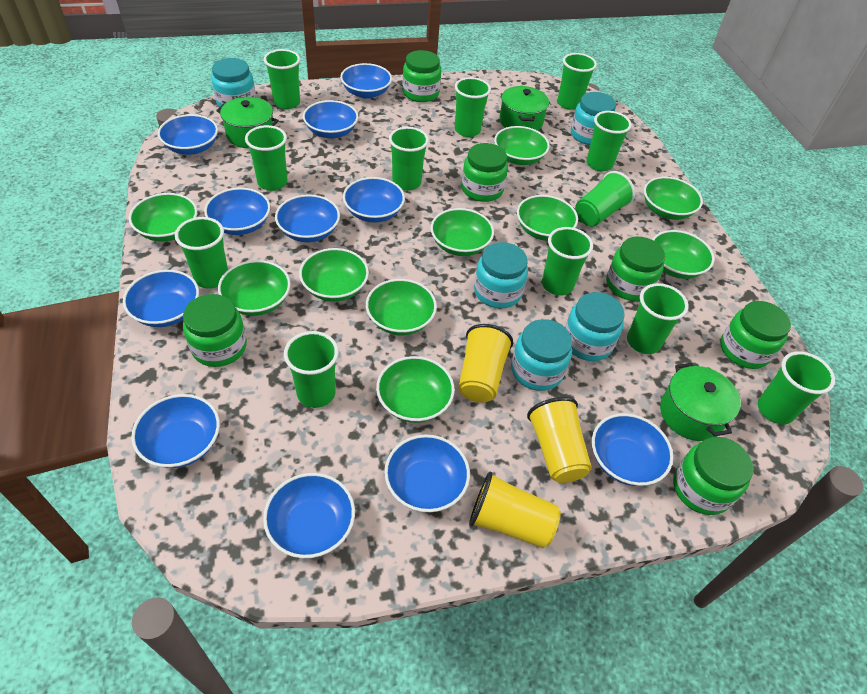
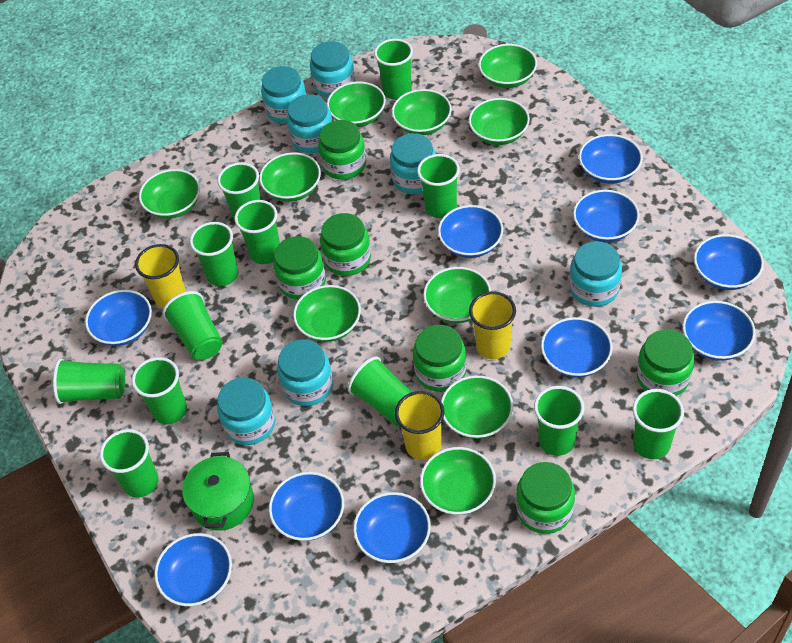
blue bowl: [123,270,199,327] [131,394,220,468] [158,114,218,155] [204,188,271,235] [263,473,355,558] [275,194,340,242] [303,100,359,138] [340,63,392,98] [343,177,405,223] [385,434,470,512] [592,413,673,486] = 11 -> [85,290,152,346] [154,533,232,606] [269,472,344,541] [353,492,431,563] [438,205,503,258] [541,317,612,378] [573,190,640,242] [579,134,643,184] [683,301,755,361] [694,234,764,290] = 10
green pot: [216,97,279,148] [499,86,549,131] [660,363,741,441] = 3 -> [182,452,254,531] = 1
turquoise jar: [211,58,256,107] [474,242,528,308] [511,319,572,391] [565,292,625,361] [571,92,616,145] = 5 -> [217,377,275,445] [261,66,306,124] [277,339,333,406] [287,94,333,153] [310,41,355,98] [390,133,436,194] [569,241,622,307] = 7

